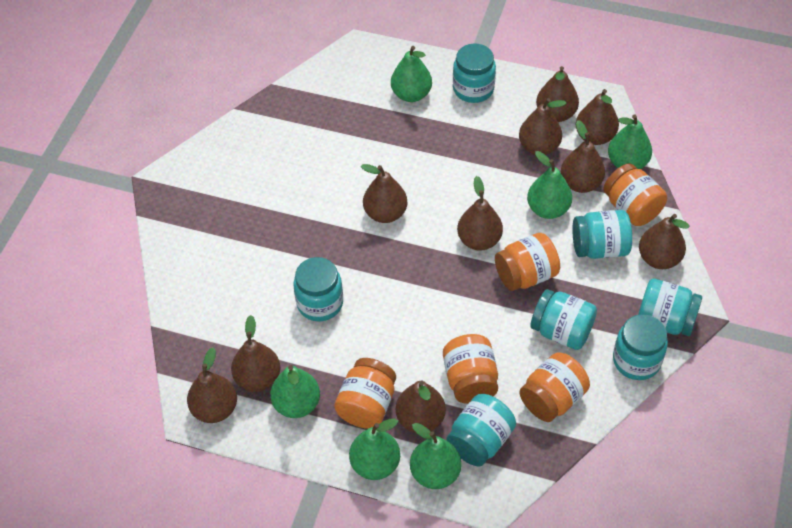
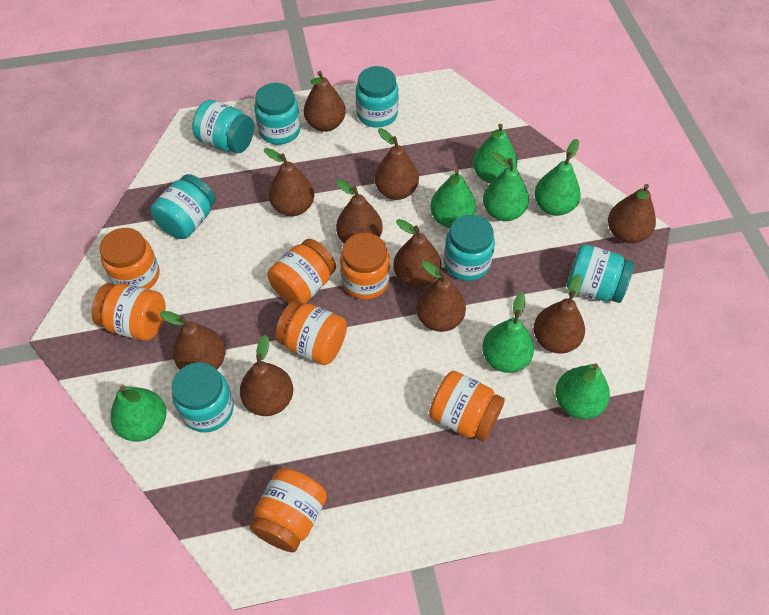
green pear: [270,365,320,418] [349,418,400,480] [391,46,432,102] [410,423,461,489] [527,151,572,219] [608,115,652,169] = 6 -> [110,385,166,441] [430,169,476,228] [473,124,517,183] [482,292,534,373] [483,152,529,221] [534,139,581,216] [555,363,610,419] = 7
orange jar: [334,358,396,429] [443,334,498,404] [495,233,560,291] [520,352,590,422] [603,163,667,226] = 5 -> [91,283,166,341] [99,228,160,289] [250,468,327,552] [268,239,336,304] [275,301,347,365] [340,233,390,300] [429,371,505,442] = 7

